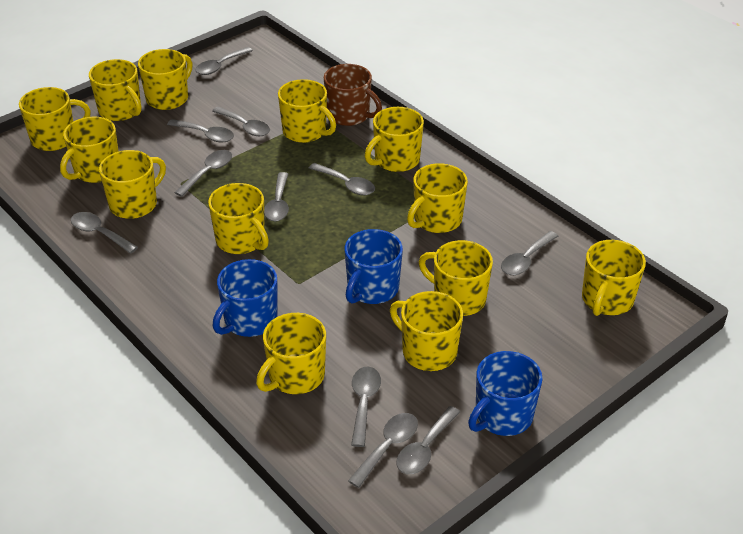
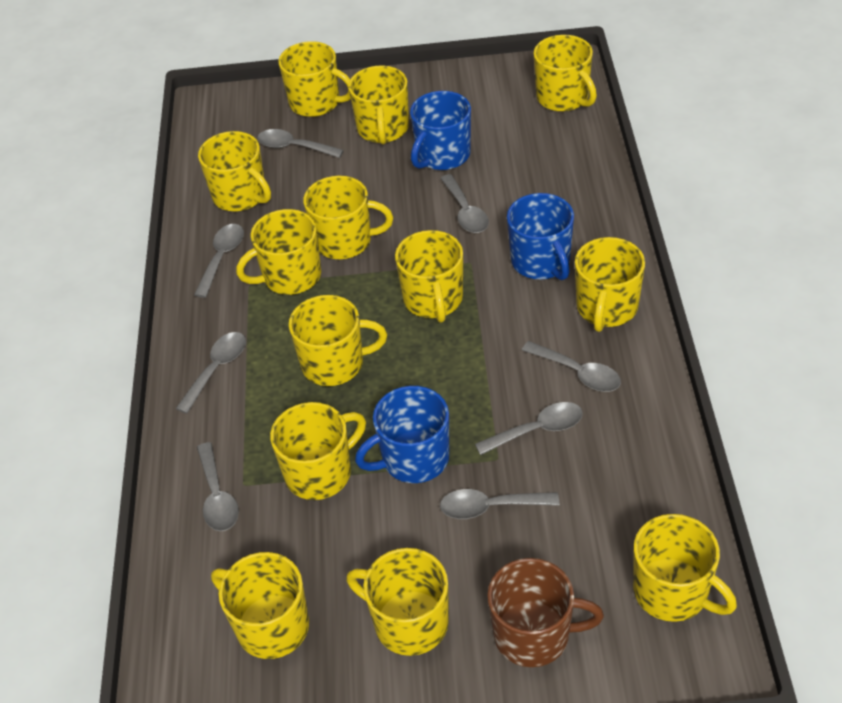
grey spoon: [71,212,138,254] [167,119,234,142] [174,150,232,197] [195,47,253,75] [212,107,270,136] [264,172,289,221] [309,163,375,195] [348,413,418,488] [351,366,381,447] [396,406,460,474] [501,231,558,275] = 11 -> [175,332,246,414] [194,224,244,298] [197,442,239,531] [257,129,344,158] [440,174,489,233] [440,489,560,519] [475,402,583,455] [522,341,621,392] = 8

